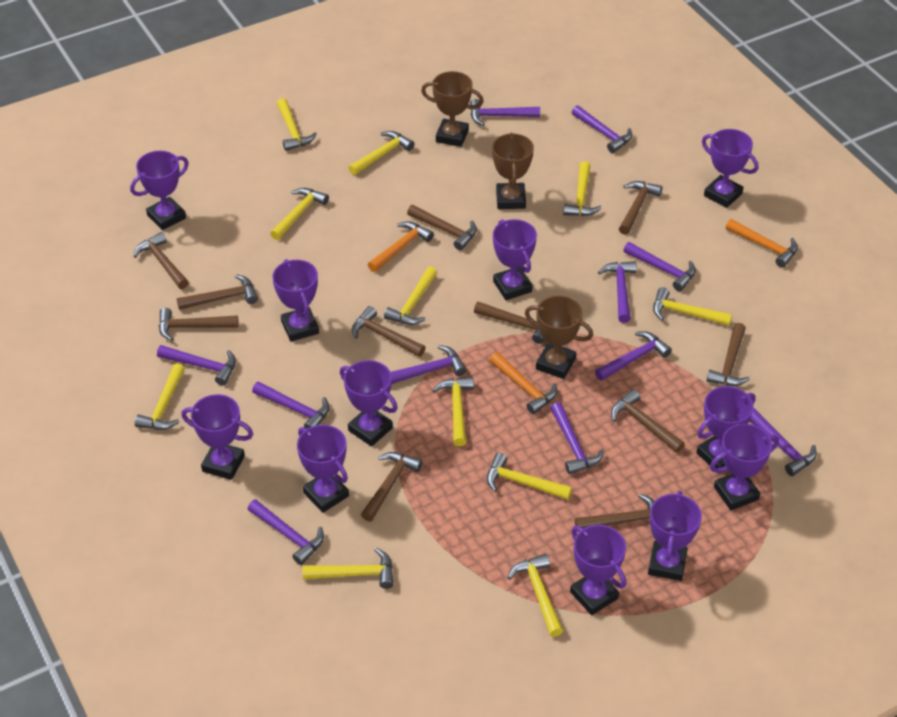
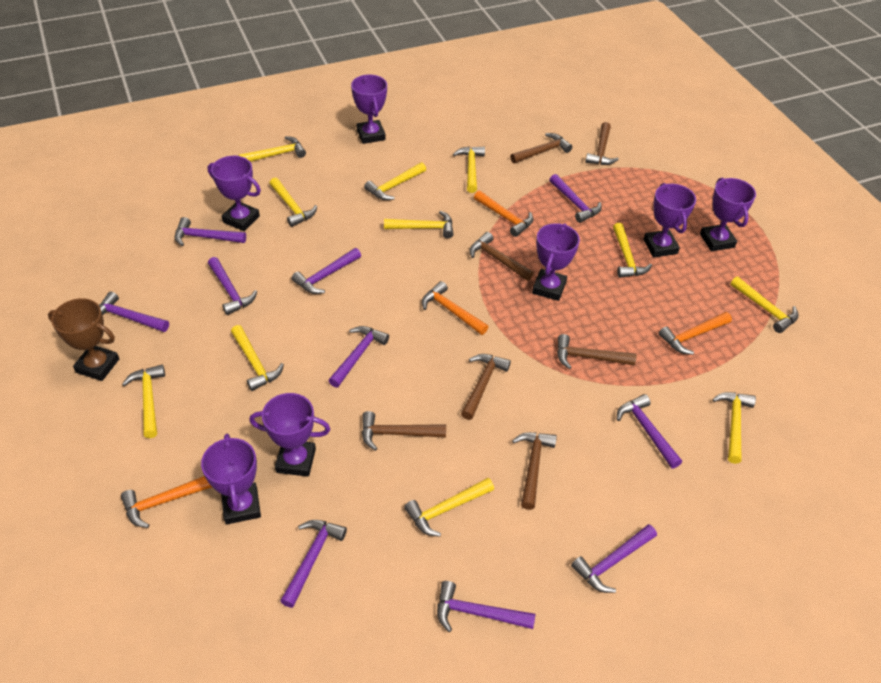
brown hammer: [133,232,189,289] [159,308,239,341] [177,274,258,310] [352,306,426,357] [361,452,423,522] [407,205,477,251] [474,302,544,344] [575,494,654,532] [611,389,685,453] [619,181,662,235] [707,323,750,386] = 11 -> [362,411,446,451] [461,354,511,420] [469,232,534,281] [510,133,572,163] [512,432,557,510] [557,334,636,369] [585,122,619,165] = 7
brown trophy: [421,71,484,147] [492,132,534,209] [525,295,593,379] = 3 -> [48,298,119,381] = 1
orange hammer: [368,221,434,272] [489,352,557,414] [726,219,798,268] = 3 -> [121,476,212,528] [422,281,488,335] [474,191,533,237] [658,312,732,355] = 4
purple hammer: [157,345,236,386] [248,499,324,565] [252,381,330,429] [391,345,467,384] [470,99,540,126] [550,402,604,474] [572,105,632,153] [595,331,672,381] [598,261,637,323] [623,242,696,291] [750,408,817,476] = 11 -> [99,291,169,332] [174,217,246,246] [208,257,257,315] [280,520,347,608] [291,248,361,294] [328,326,389,387] [437,581,535,632] [549,174,602,223] [571,524,657,593] [617,394,682,469] = 10
purple trophy: [130,151,189,230] [181,394,253,480] [272,259,319,342] [297,425,349,513] [340,360,398,446] [493,219,537,300] [570,525,626,615] [648,491,702,581] [696,386,756,468] [702,129,758,208] [710,424,779,510] = 11 -> [201,434,261,524] [208,156,261,231] [250,393,330,477] [351,75,387,144] [532,223,580,301] [643,183,696,257] [700,178,756,251] = 7

